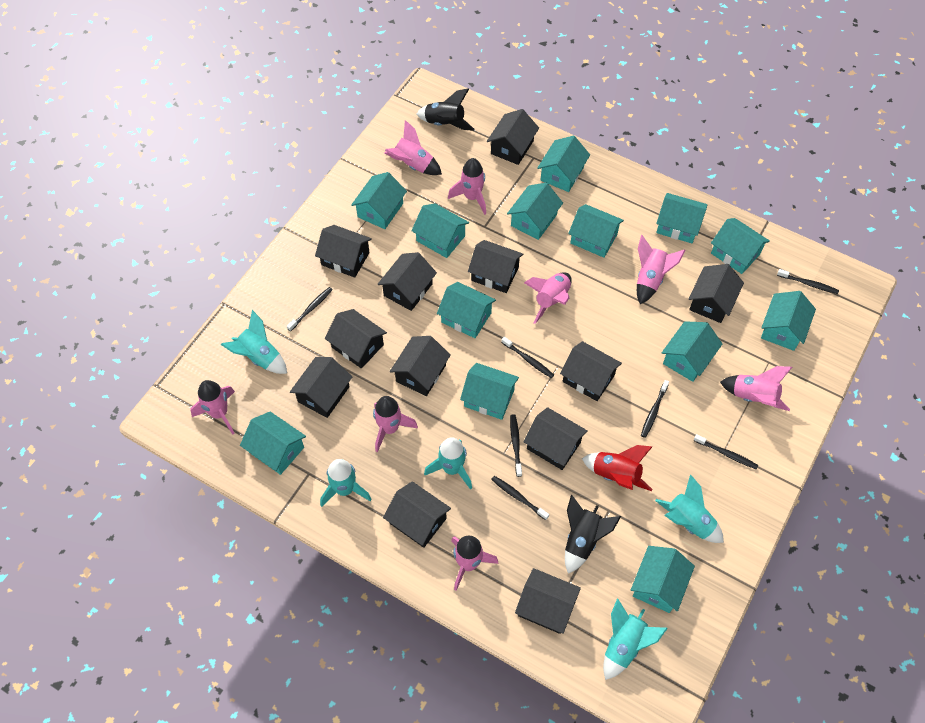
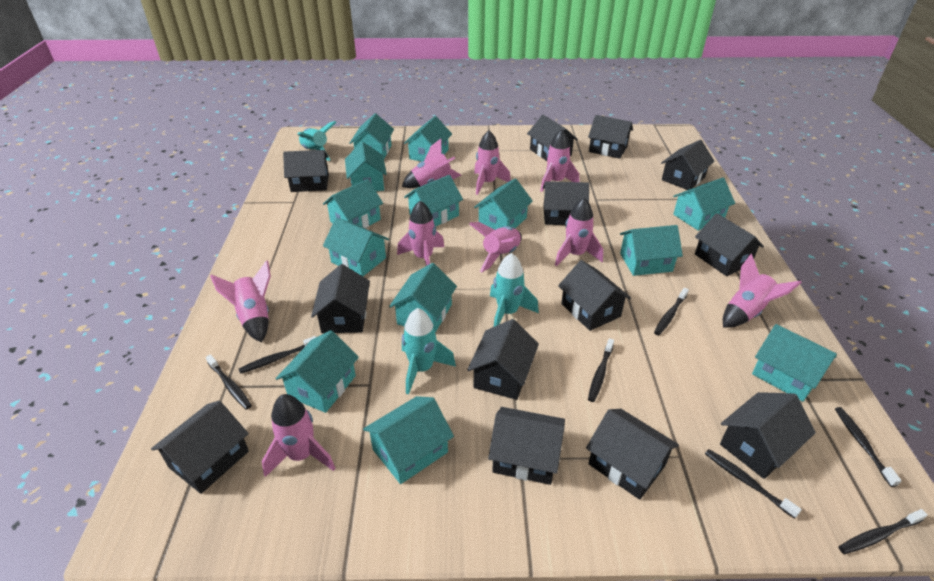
black house: [290,357,353,418] [315,225,372,278] [325,309,387,369] [378,252,437,311] [383,481,451,548] [390,336,451,396] [468,240,523,293] [487,109,539,165] [515,568,581,634] [523,407,588,470] [560,341,622,401] [689,264,744,323] = 12 -> [151,400,249,494] [283,150,329,192] [311,264,370,333] [467,319,539,400] [488,407,565,485] [527,115,578,161] [543,181,589,225] [558,260,631,331] [586,409,679,500] [588,115,633,159] [661,140,715,190] [695,213,764,276] [720,392,816,479] = 13
black rocket: [417,89,475,131] [565,495,621,573] = 2 -> none = 0
pink rocket: [191,380,235,435] [373,396,418,452] [385,120,442,175] [448,158,486,215] [451,536,498,591] [524,272,572,324] [637,235,686,304] [720,366,792,411] = 8 -> [210,260,271,342] [262,394,335,477] [397,201,444,266] [402,139,461,188] [469,222,522,272] [474,130,511,195] [540,129,579,192] [555,198,603,266] [723,254,802,328] = 9
red rocket: [582,445,652,491] = 1 -> none = 0
turquoise rocket: [221,310,287,374] [320,459,372,507] [424,437,472,490] [603,598,668,680] [655,474,724,543] = 5 -> [298,121,336,161] [402,308,456,395] [490,253,539,327] = 3

